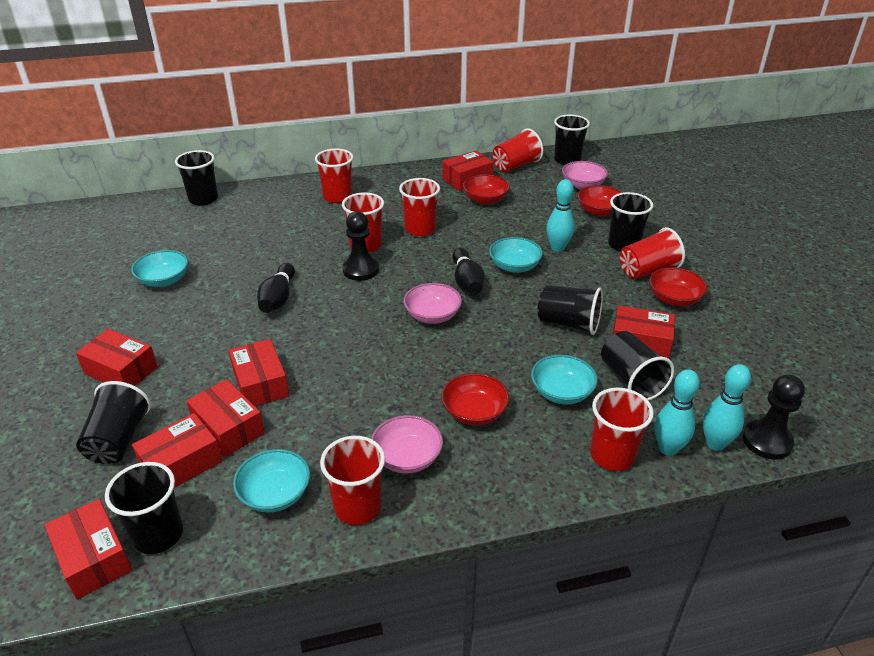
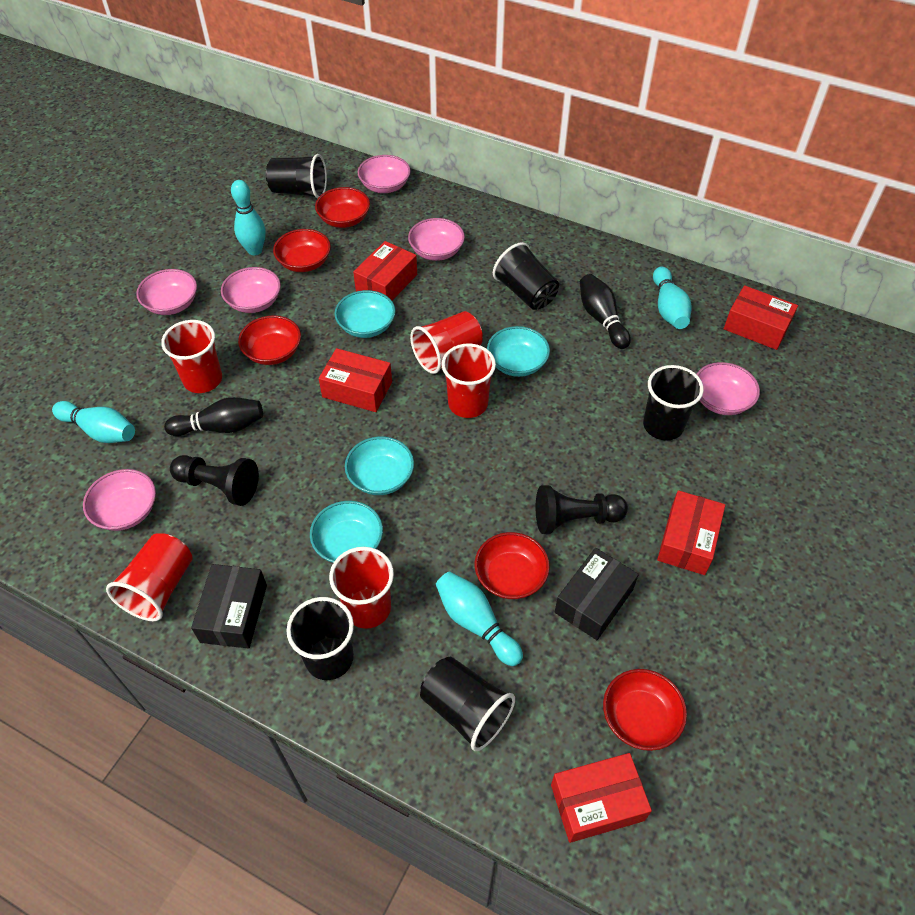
black box: none = 0 -> [191,564,267,649] [555,548,639,640] = 2
black cup: [76,381,151,464] [105,462,183,554] [175,150,218,206] [537,285,603,335] [554,115,590,165] [601,331,674,401] [608,192,653,252] = 7 -> [266,154,327,199] [286,597,354,680] [420,657,515,751] [493,242,559,310] [643,365,704,441] = 5
pink bowl: [371,415,443,474] [404,283,462,324] [562,161,608,189] = 3 -> [83,469,156,531] [136,269,197,315] [221,267,281,313] [358,155,411,193] [408,218,465,261] [697,362,760,415] = 6
red bowl: [441,373,509,426] [463,174,510,205] [578,185,622,216] [649,267,708,306] = 4 -> [238,316,301,365] [273,229,331,272] [315,187,370,228] [475,532,550,599] [603,669,687,751] = 5
red box: [44,499,133,600] [76,329,158,386] [132,413,222,488] [186,379,265,457] [229,339,289,406] [442,151,494,191] [613,305,675,359] = 7 -> [319,348,392,412] [353,241,417,300] [551,753,652,843] [657,490,725,575] [724,285,798,350] = 5
red cup: [315,148,353,204] [320,436,385,525] [342,192,384,252] [399,178,440,236] [493,128,543,172] [590,388,654,471] [620,227,685,279] = 7 -> [106,533,193,621] [161,320,222,393] [329,547,394,629] [410,311,483,374] [442,343,496,418] = 5
turquoise bowling pin: [546,179,575,252] [654,369,700,456] [703,364,751,451] = 3 -> [52,401,135,443] [231,180,266,255] [436,571,523,666] [653,267,692,329] = 4

